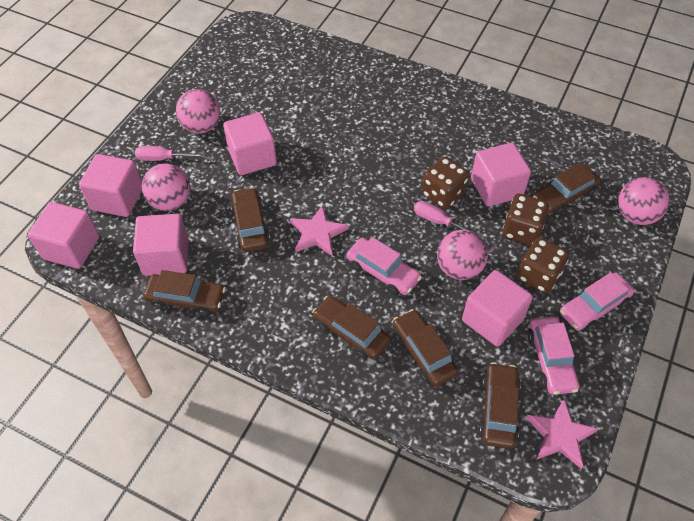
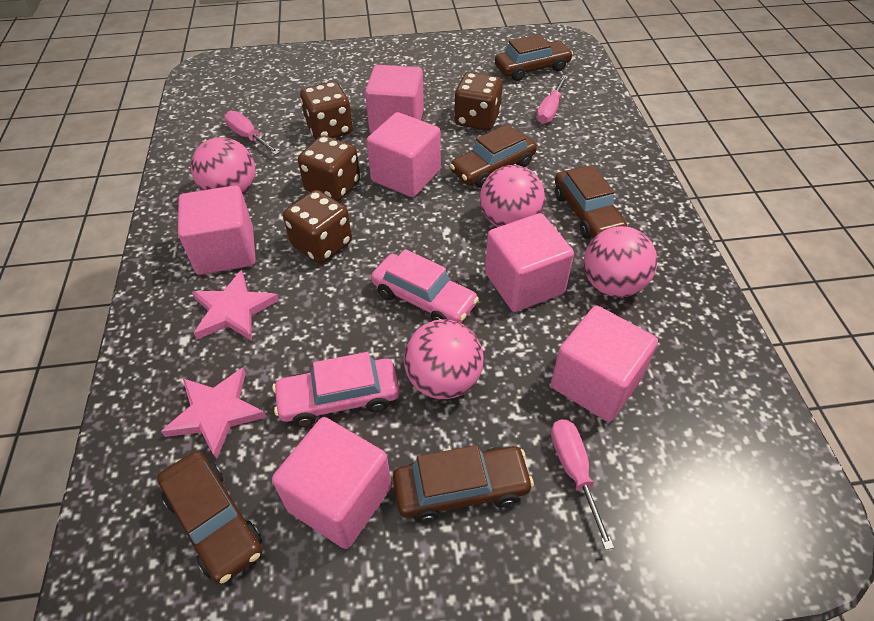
brown car: [143,270,226,316] [230,187,270,252] [312,296,391,360] [393,309,458,387] [479,362,521,449] [533,163,601,215] = 6 -> [157,451,262,584] [393,445,534,523] [450,124,537,188] [495,34,573,81] [555,165,627,239] = 5
brown dice: [422,157,469,209] [502,194,549,245] [517,237,570,293] = 3 -> [283,190,352,264] [298,135,360,202] [300,81,353,140] [454,72,503,130] = 4
pink car: [347,237,422,295] [528,316,580,395] [560,272,635,331] = 3 -> [272,352,400,427] [371,249,479,323] = 2
pink screwdriver: [135,146,205,161] [414,201,482,238] = 2 -> [224,111,280,155] [536,75,568,124] [551,419,614,550] = 3

